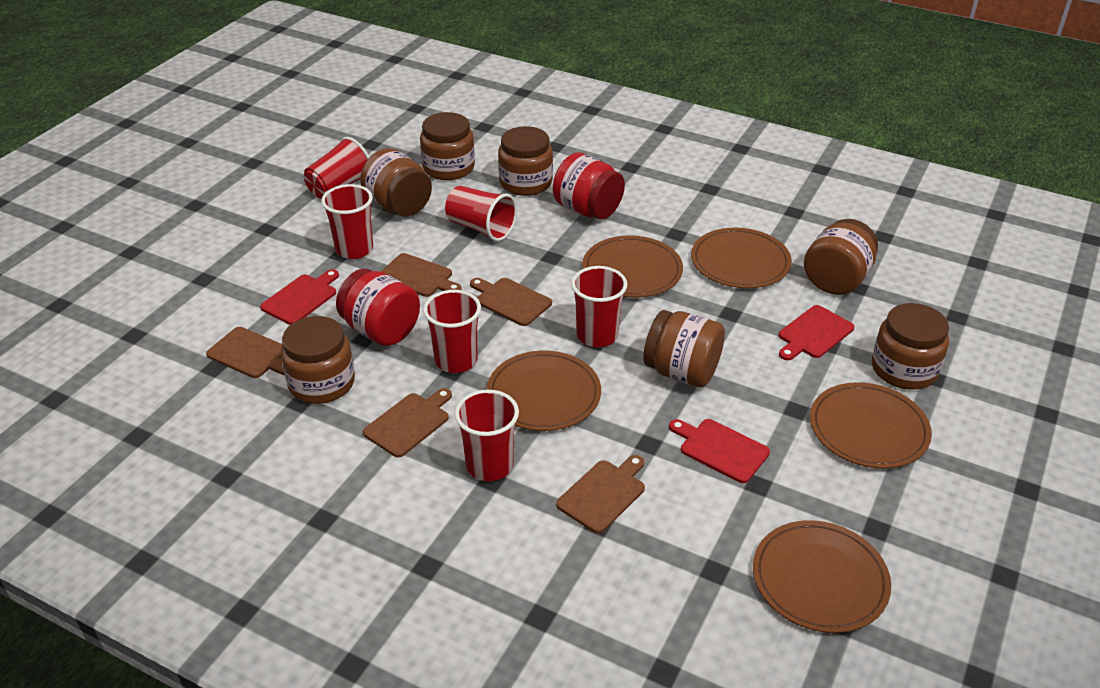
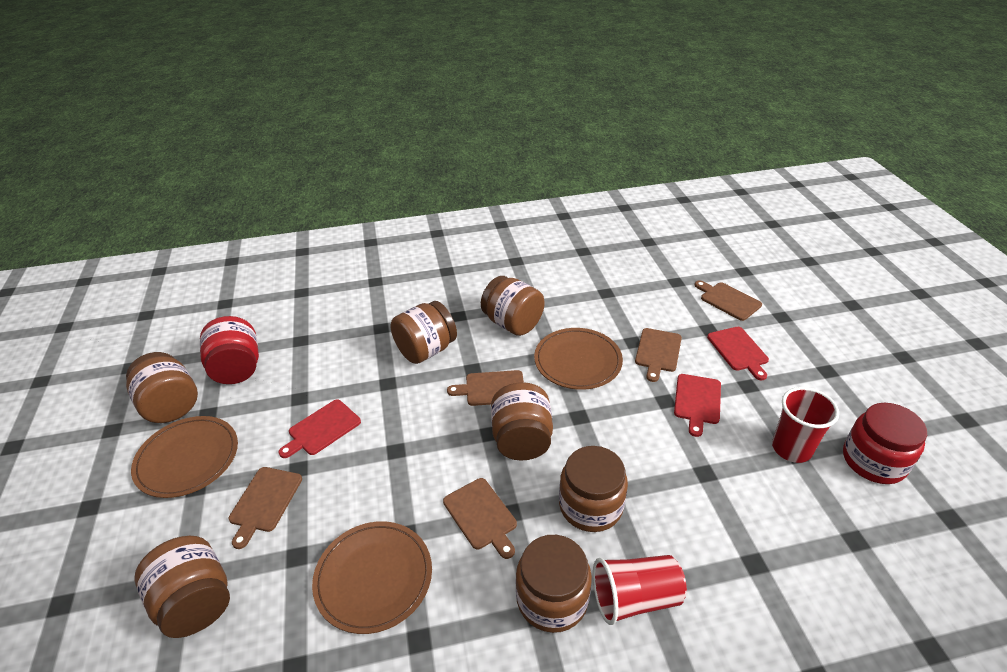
brown plate: [487,351,601,431] [582,235,683,298] [691,228,792,288] [753,520,891,633] [810,382,932,469] = 5 -> [131,416,238,498] [312,521,432,634] [534,328,623,390] = 3
red cup: [304,137,370,199] [321,184,373,259] [423,290,481,373] [445,186,517,241] [455,390,519,481] [571,266,627,347] = 6 -> [593,555,687,625] [772,387,839,463] = 2

